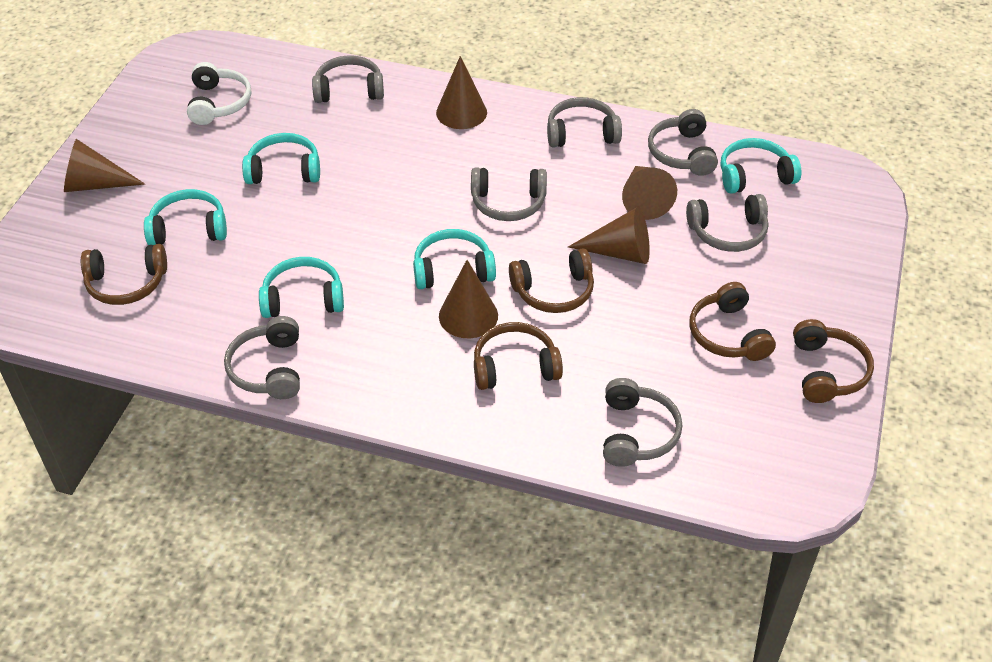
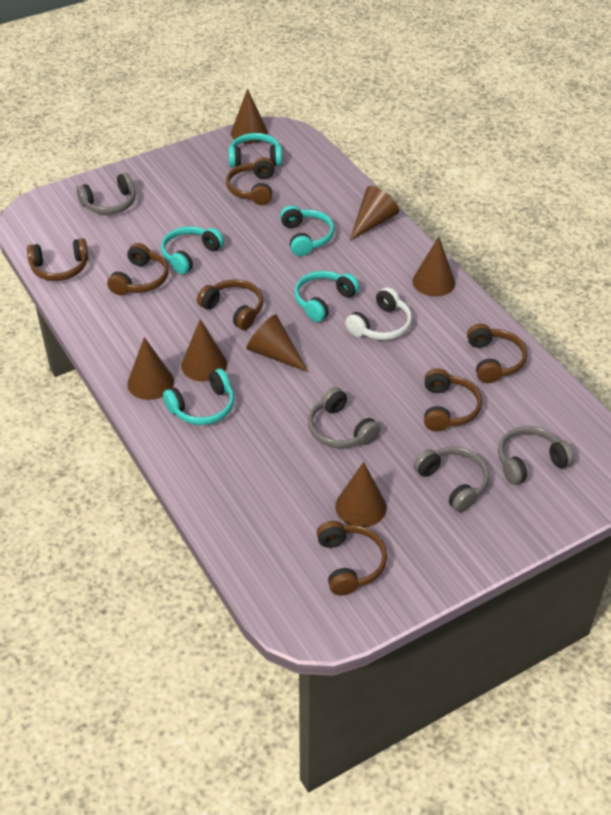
brown cone: [64,139,145,192] [436,56,487,129] [439,260,498,338] [568,207,650,264] [622,166,677,220] = 5 -> [127,337,174,400] [181,319,227,382] [231,89,268,144] [246,314,309,372] [335,462,387,527] [350,186,399,241] [412,237,455,297] = 7
brown headphones: [81,244,167,305] [474,322,563,390] [509,248,594,313] [690,282,776,361] [793,319,874,403] = 5 -> [27,238,88,281] [107,243,169,295] [197,279,263,330] [226,157,275,205] [317,521,387,596] [424,368,482,431] [467,324,527,383] = 7
grey headphones: [224,316,300,399] [312,55,384,103] [471,167,547,221] [547,97,622,147] [603,378,682,467] [648,109,718,176] [686,194,768,252] = 7 -> [76,173,136,215] [308,387,381,448] [413,447,489,512] [498,426,574,485] = 4

